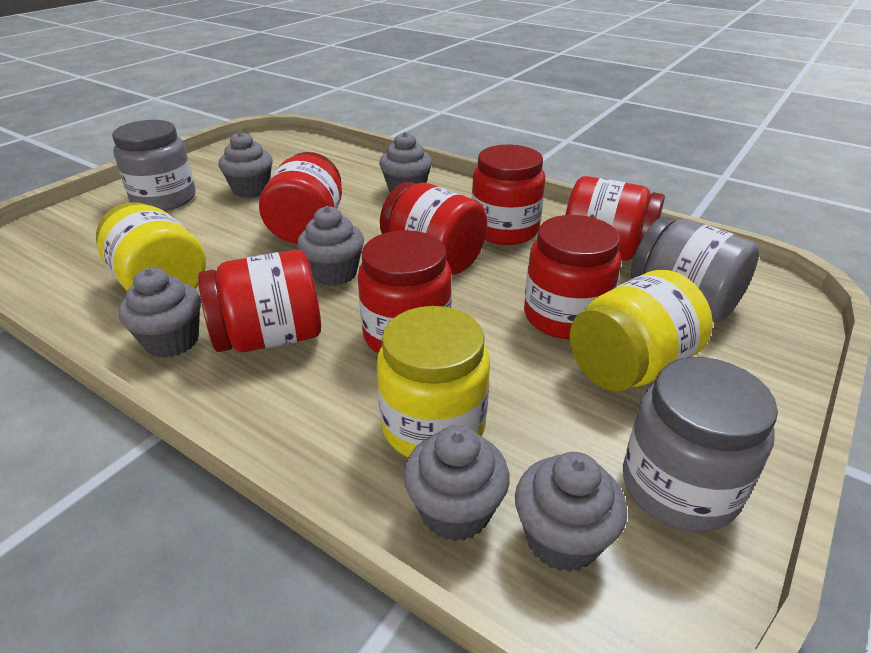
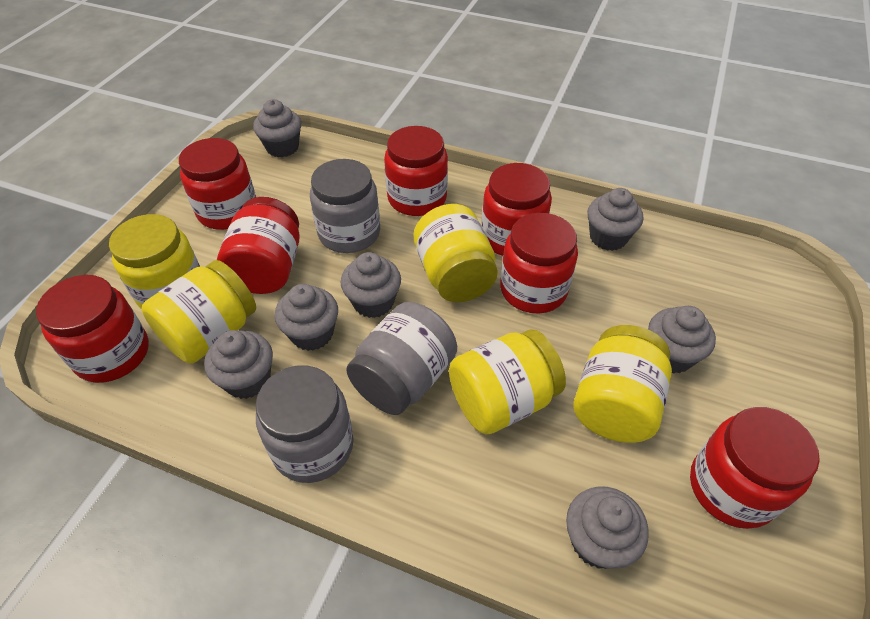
grey cupcake: [119,267,201,358] [219,131,273,198] [297,206,364,286] [379,132,432,193] [404,425,510,541] [515,452,627,572] = 6 -> [204,330,273,399] [253,99,301,157] [275,284,338,351] [340,252,401,318] [566,486,649,569] [587,188,643,251] [648,306,716,373] = 7
yellow jar: [96,202,206,291] [377,306,490,458] [570,270,713,392] = 3 -> [109,214,200,309] [142,260,256,364] [414,204,498,302] [449,329,566,435] [573,325,672,443] = 5

